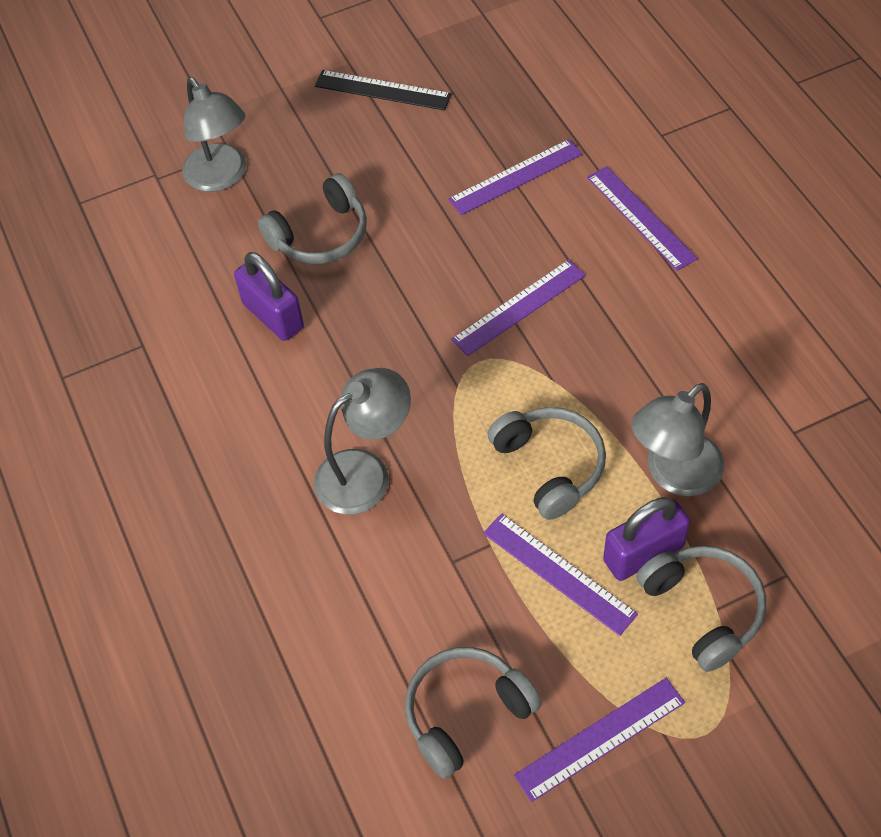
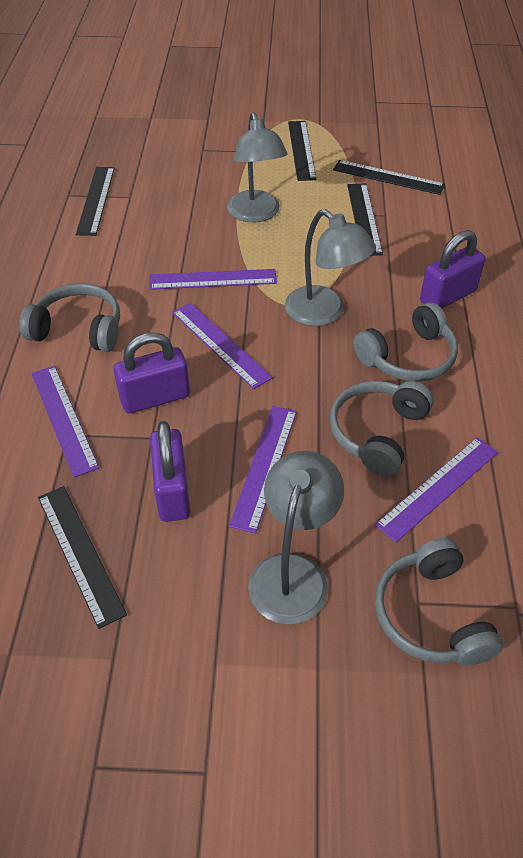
black ruler: [315,70,452,111] = 1 -> [38,486,127,629] [76,167,115,236] [288,121,317,181] [333,160,445,195] [347,184,383,256] = 5
purple padlock: [234,252,304,341] [603,497,690,581] = 2 -> [114,332,190,414] [150,421,190,522] [420,230,486,308] = 3

